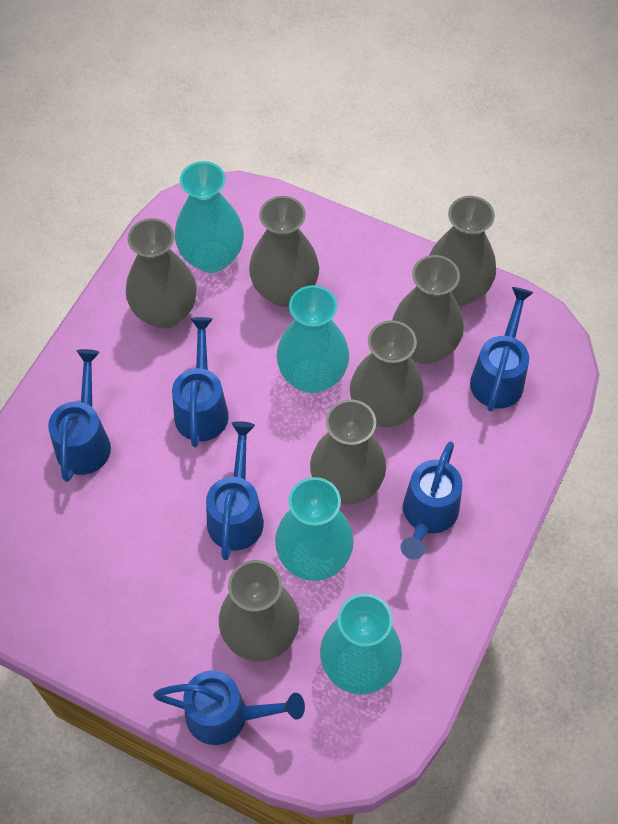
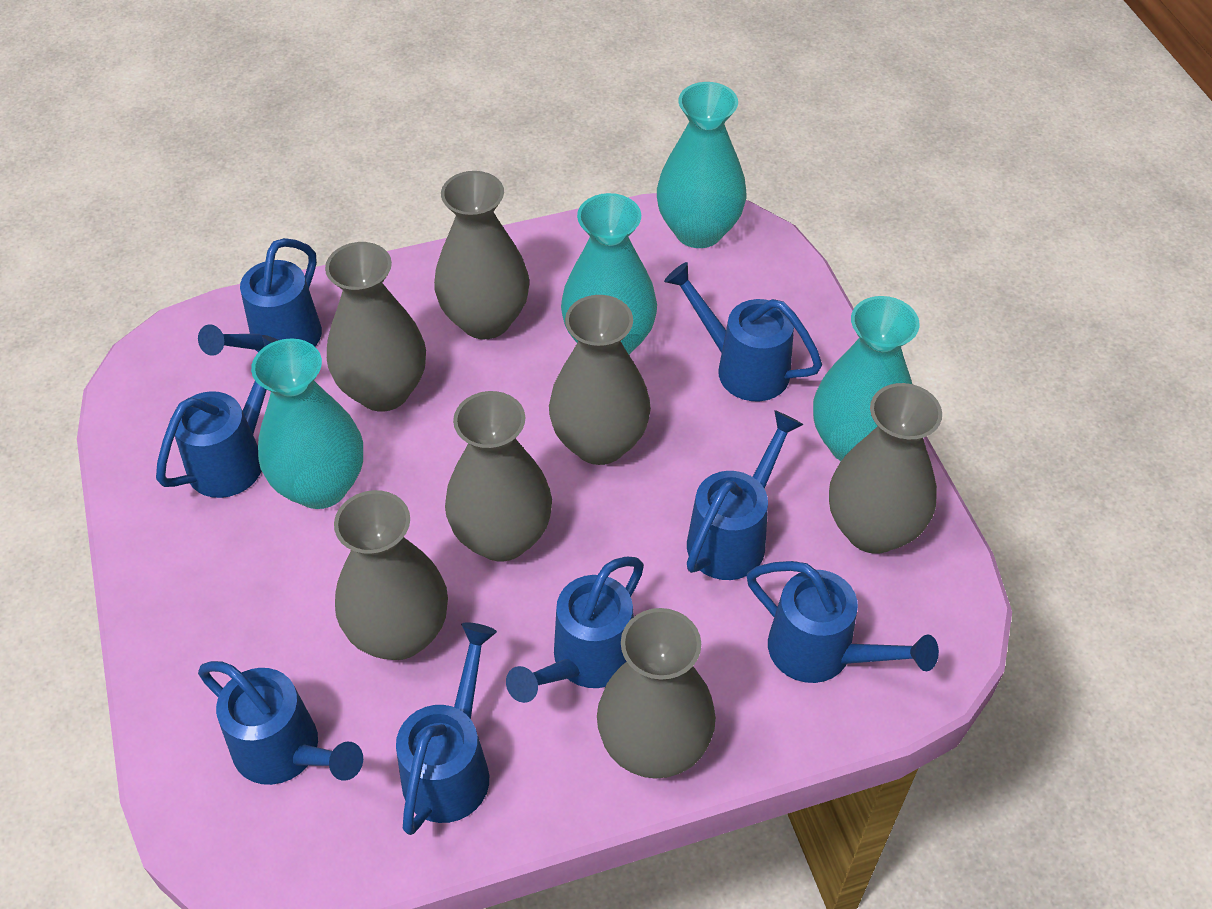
blue watering can: [48,349,111,482] [153,670,305,745] [172,317,229,447] [206,421,264,560] [401,441,462,559] [470,287,534,412] = 6 -> [156,335,278,498] [198,238,322,356] [198,661,363,785] [396,622,497,835] [506,557,644,703] [664,262,822,401] [687,410,804,580] [747,561,939,683] = 8

